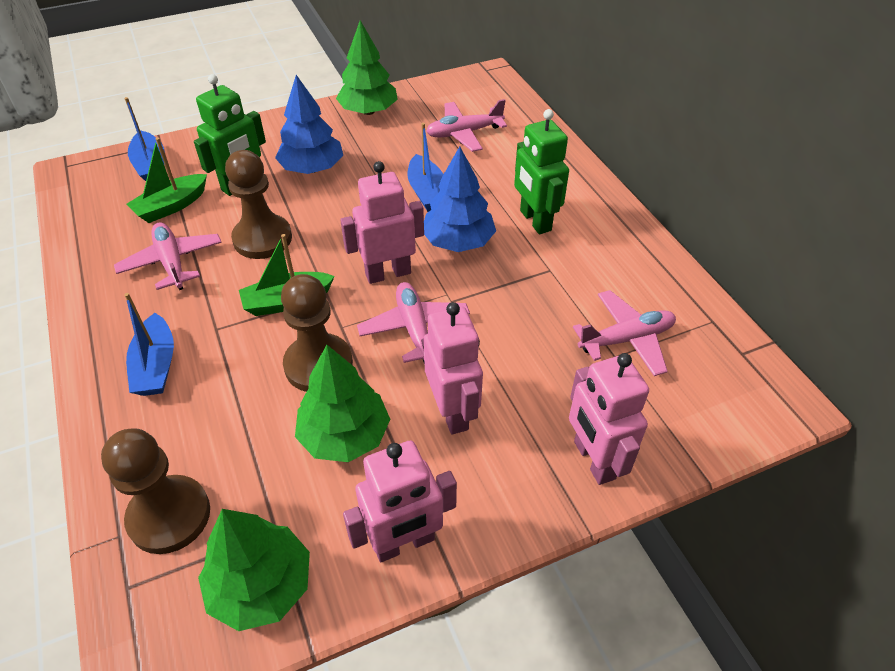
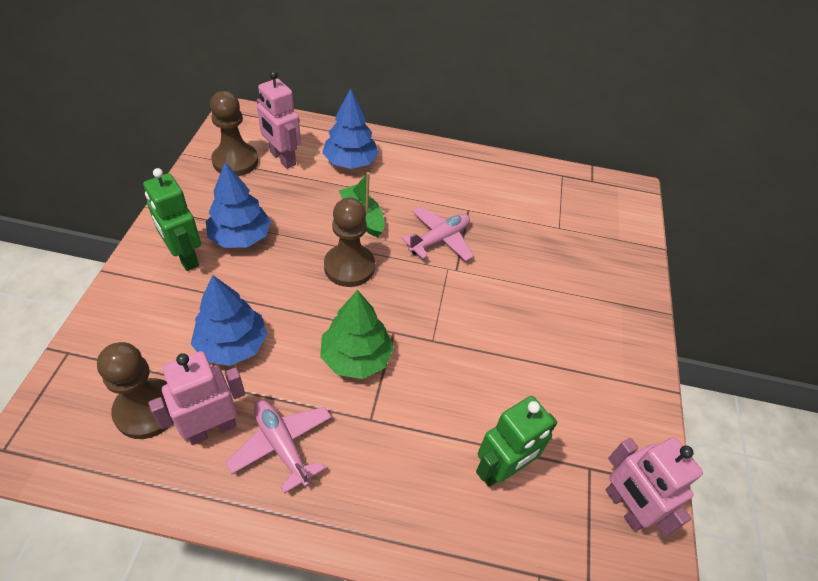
blue boat: [124,97,165,181] [124,293,174,396] [407,123,444,212] = 3 -> none = 0
blue tree: [275,75,343,174] [424,146,496,252] = 2 -> [191,275,267,366] [206,162,271,248] [322,88,379,169] = 3
green boat: [126,138,207,223] [239,234,335,316] = 2 -> [339,172,385,237] = 1
green tree: [198,509,310,631] [295,345,390,462] [336,20,398,115] = 3 -> [320,290,394,379] = 1
pink plane: [114,222,222,290] [357,282,470,364] [426,99,507,152] [573,290,676,376] = 4 -> [225,400,332,494] [401,207,474,261] = 2
pink robot: [340,161,424,284] [343,441,457,562] [424,302,483,434] [569,353,649,485] = 4 -> [149,351,245,445] [257,71,301,169] [606,437,703,537] = 3

